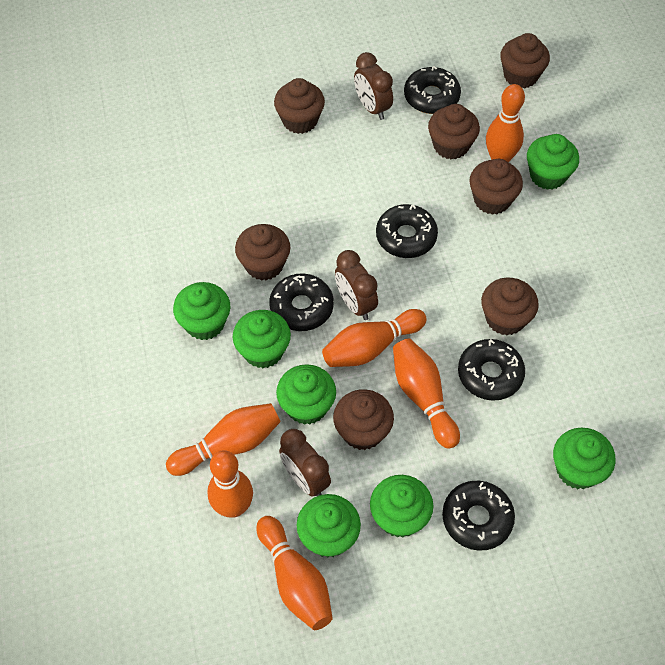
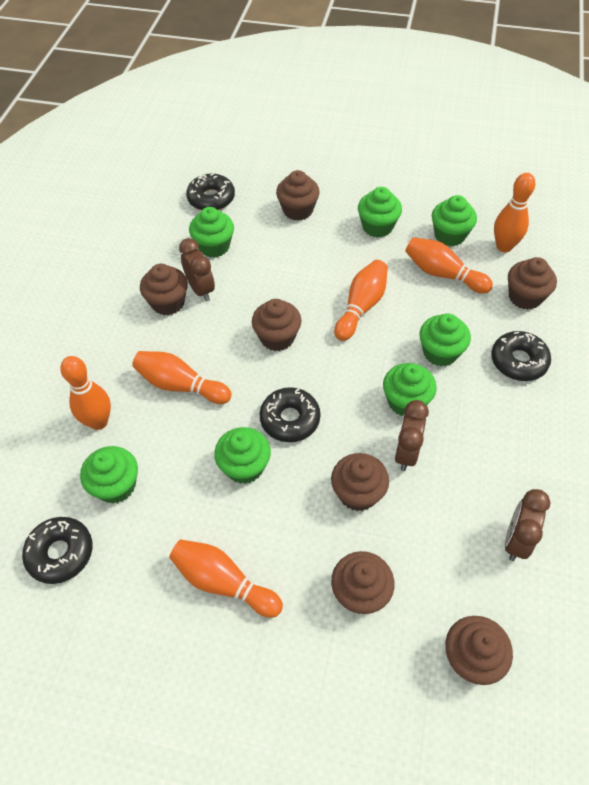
black donut: [269,273,334,331] [376,204,438,258] [404,66,461,114] [442,481,515,551] [458,339,525,401] = 5 -> [22,517,93,584] [186,173,235,210] [260,387,321,442] [491,331,551,381] = 4

